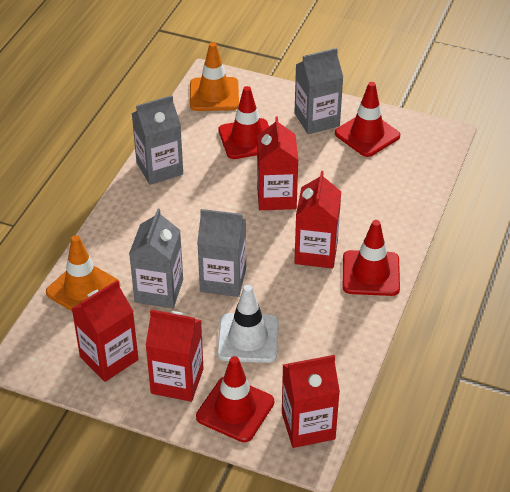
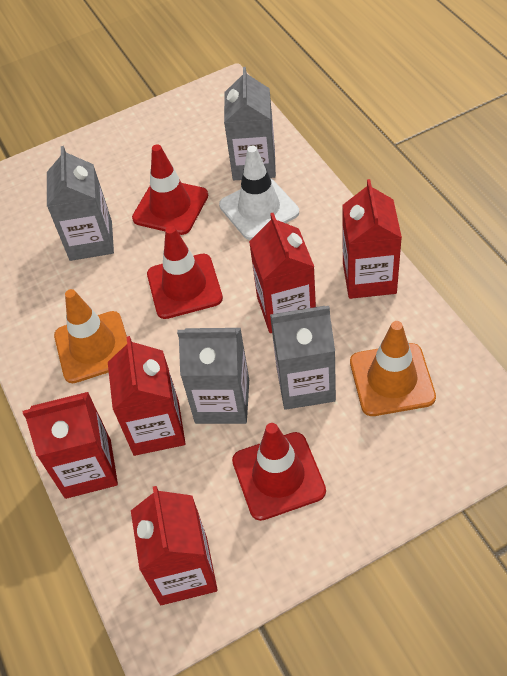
red traffic cone: [196,356,274,442] [218,86,269,159] [335,82,400,157] [343,220,400,296] = 4 -> [132,144,208,235] [147,226,223,319] [232,423,326,521] = 3

